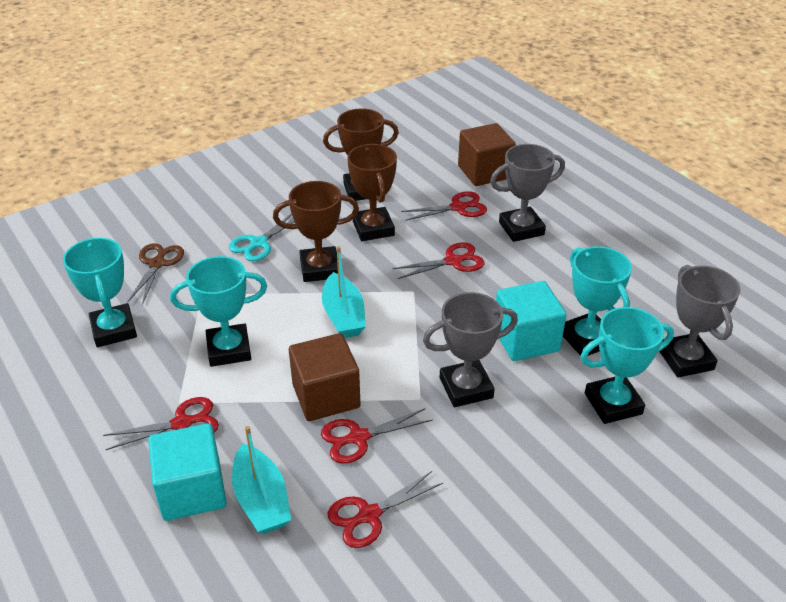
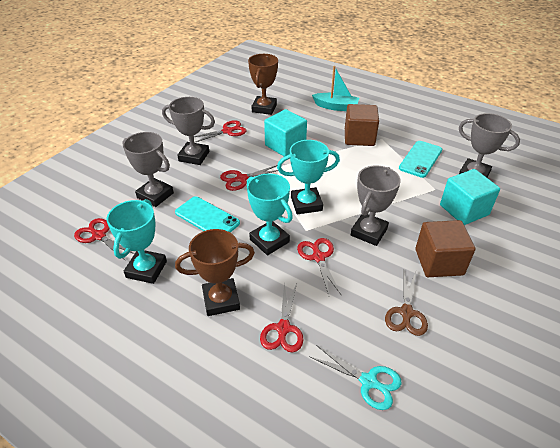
brown trophy: [273,181,359,282] [323,108,399,201] [347,144,397,241] = 3 -> [175,229,255,316] [248,54,278,115] = 2
grey trophy: [423,292,518,407] [490,144,565,242] [659,265,740,378] = 3 -> [122,132,174,207] [162,97,215,165] [351,166,401,246] [459,113,520,177] = 4
turquoise boat: [232,426,291,534] [322,246,366,338] = 2 -> [312,66,359,111] = 1
turquoise phone: none = 0 -> [175,196,240,233] [399,141,442,178] = 2
turquoise trophy: [63,238,137,347] [170,256,267,367] [563,246,632,356] [580,307,674,424] = 4 -> [107,199,167,284] [247,173,293,255] [277,140,340,214] = 3

